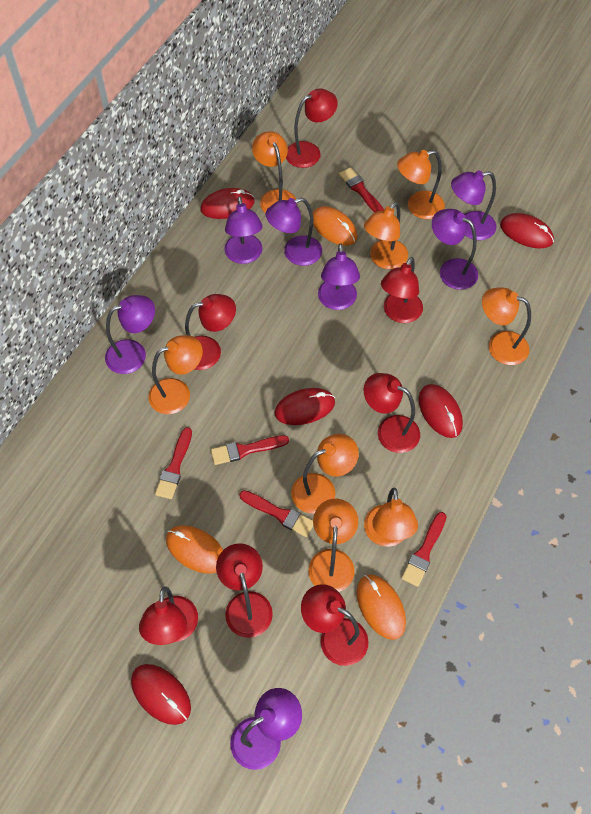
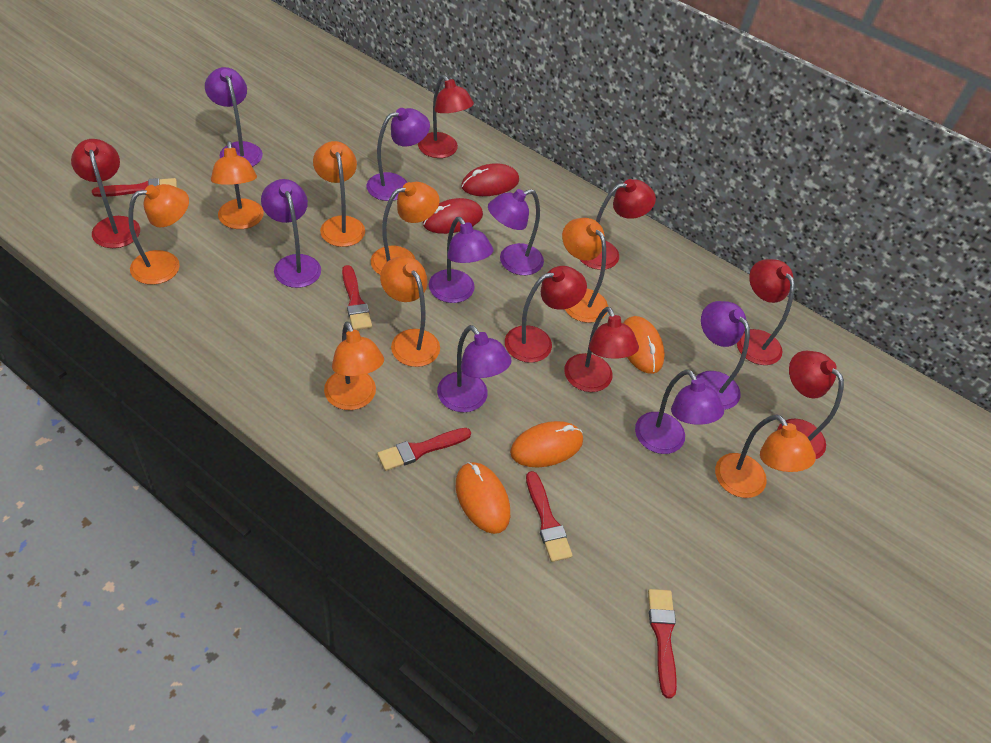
purple lamp: [105,295,155,374] [225,196,263,264] [230,688,302,770] [266,198,322,266] [318,243,360,310] [432,209,478,290] [451,170,496,240] = 7 -> [205,67,263,167] [261,179,321,288] [367,108,430,201] [429,217,493,303] [437,325,511,412] [488,189,544,275] [635,369,724,454] [696,301,750,410] = 8
red mouse: [131,664,191,725] [201,188,255,219] [275,388,335,425] [419,384,463,438] [500,213,554,249] = 5 -> [423,198,483,234] [461,163,519,196] = 2

